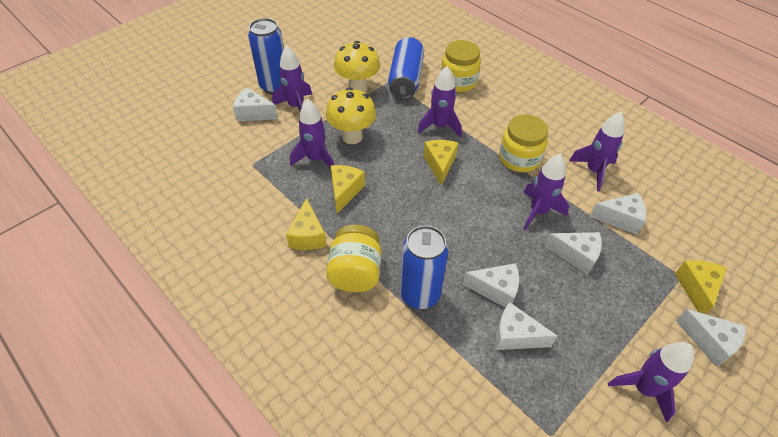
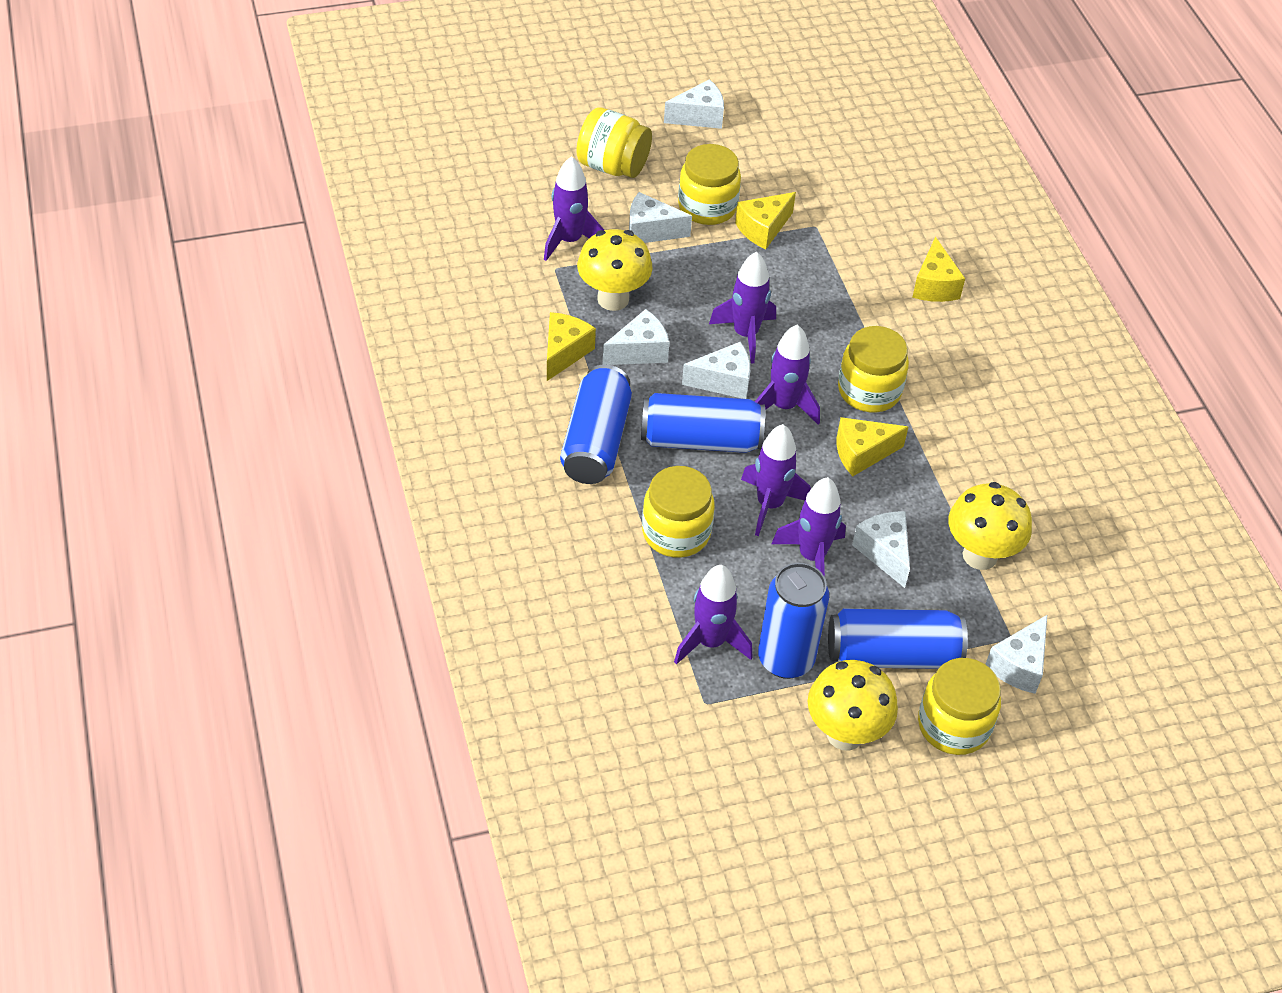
blue can: [248,18,284,94] [388,37,424,99] [400,225,449,309] = 3 -> [560,365,632,484] [641,393,765,453] [758,563,829,679] [828,609,968,669] = 4
yellow jar: [326,225,381,292] [441,40,481,92] [499,114,548,172] = 3 -> [576,107,652,178] [642,466,715,558] [678,144,741,225] [838,326,909,412] [918,658,1001,755] = 5
yellow mushroom: [326,87,376,144] [334,41,380,93] = 2 -> [577,229,652,311] [808,660,898,751] [948,482,1032,570] = 3

